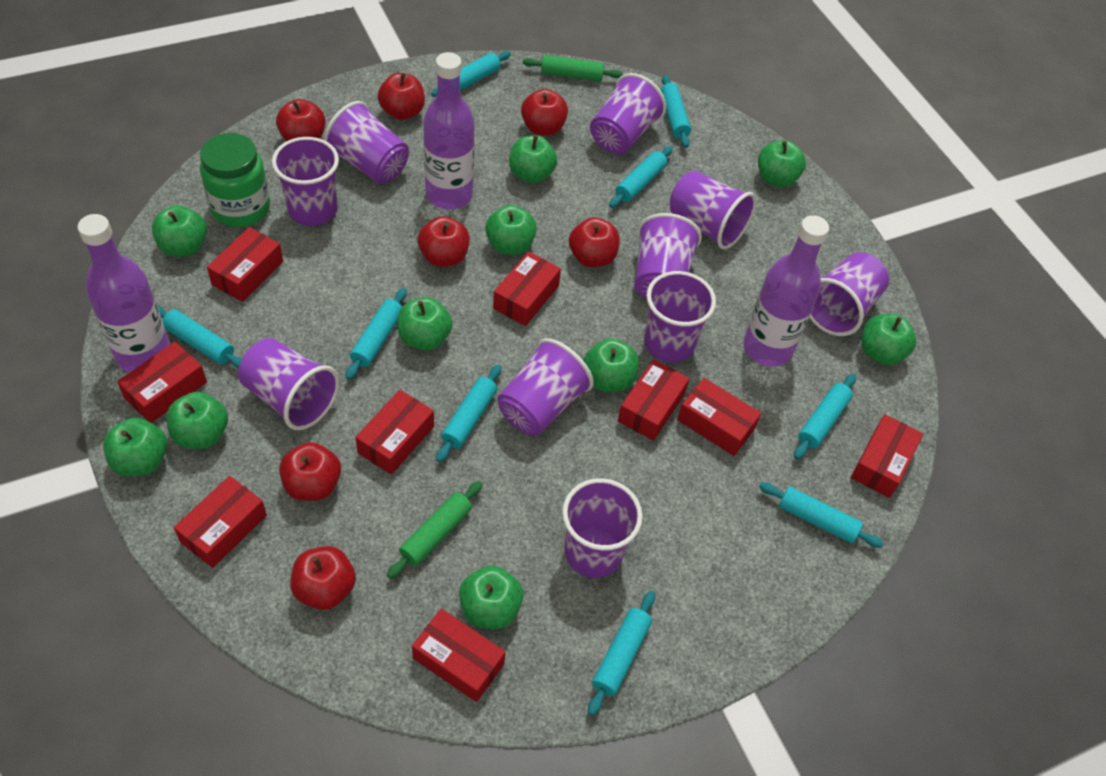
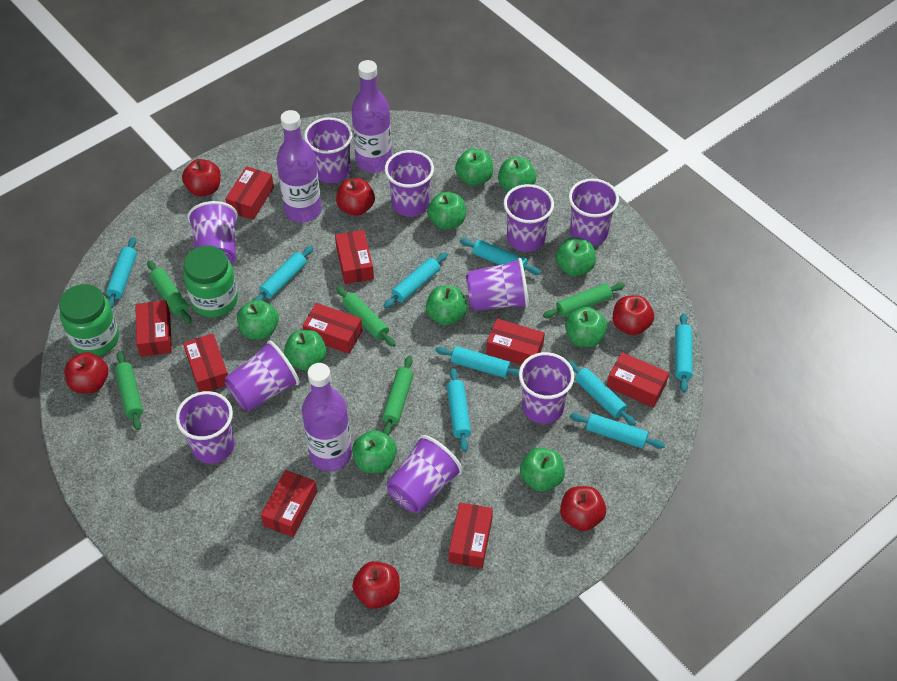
green jar: [200,133,270,227] = 1 -> [59,284,119,356] [183,245,238,317] = 2
green rolling pin: [387,481,483,579] [523,55,623,81] = 2 -> [115,351,143,430] [147,261,192,324] [336,286,396,347] [382,356,413,436] [543,282,625,318] = 5
red apple: [276,99,325,141] [279,442,341,501] [291,546,356,610] [378,73,425,120] [418,216,470,267] [521,89,568,136] [569,217,620,267] = 7 -> [64,352,108,393] [182,159,221,197] [336,178,375,216] [352,561,400,609] [560,486,606,531] [613,295,654,335] = 6

